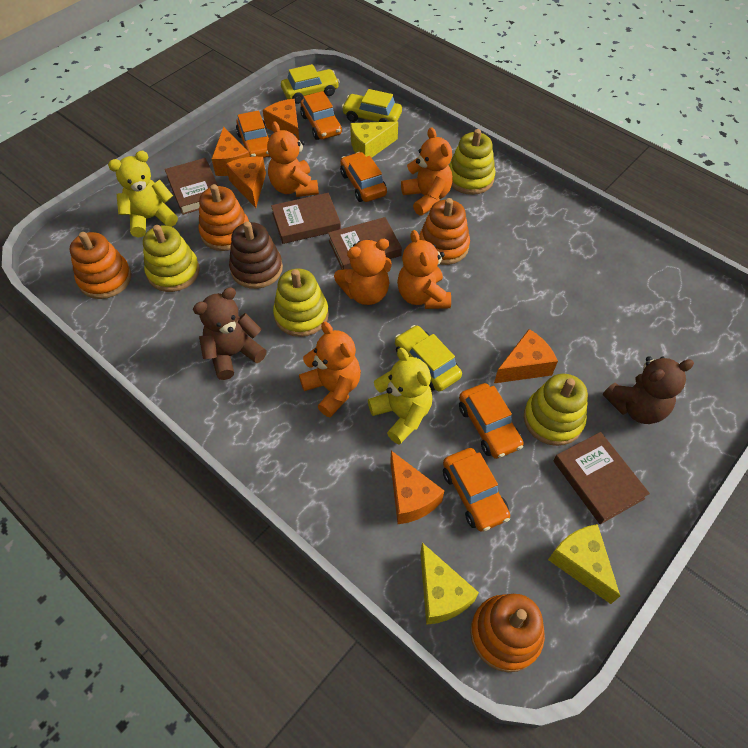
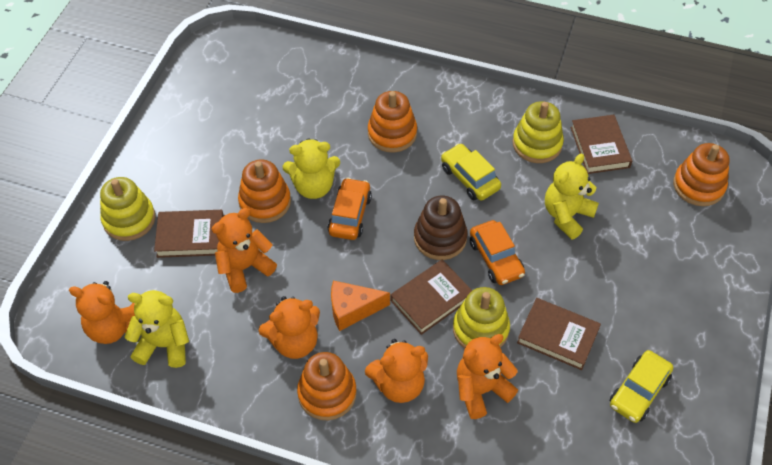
brown teddy bear: [193,287,267,380] [603,356,694,424] = 2 -> none = 0
orange car: [236,110,270,158] [300,91,342,140] [340,152,387,202] [443,448,510,532] [459,383,524,459] = 5 -> [327,178,372,240] [470,220,525,285] = 2
orange cheese: [212,127,250,176] [226,157,266,208] [263,99,300,141] [390,451,444,524] [494,329,558,383] = 5 -> [331,280,390,331] = 1
yellow car: [281,64,339,104] [342,89,402,122] [395,325,462,392] = 3 -> [441,143,501,201] [610,350,673,423] = 2
yellow cheese: [350,122,398,158] [420,543,479,625] [548,524,620,604] = 3 -> none = 0
yellow stacking toy: [143,225,200,292] [273,269,329,337] [449,129,495,195] [524,374,588,446] = 4 -> [100,177,155,241] [453,287,510,349] [512,101,564,163] = 3
yellow teddy bear: [108,151,178,237] [368,348,432,445] = 2 -> [125,290,189,368] [283,138,340,199] [545,153,599,240] = 3

